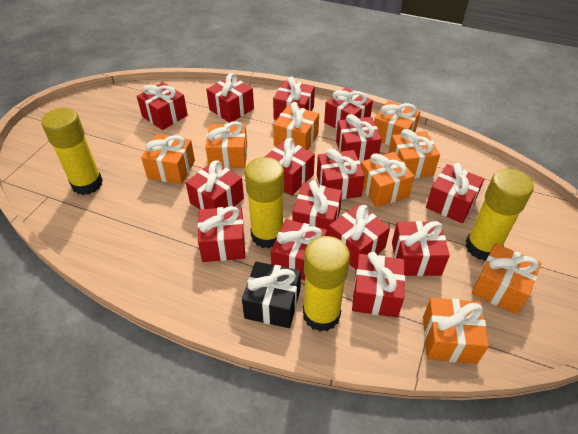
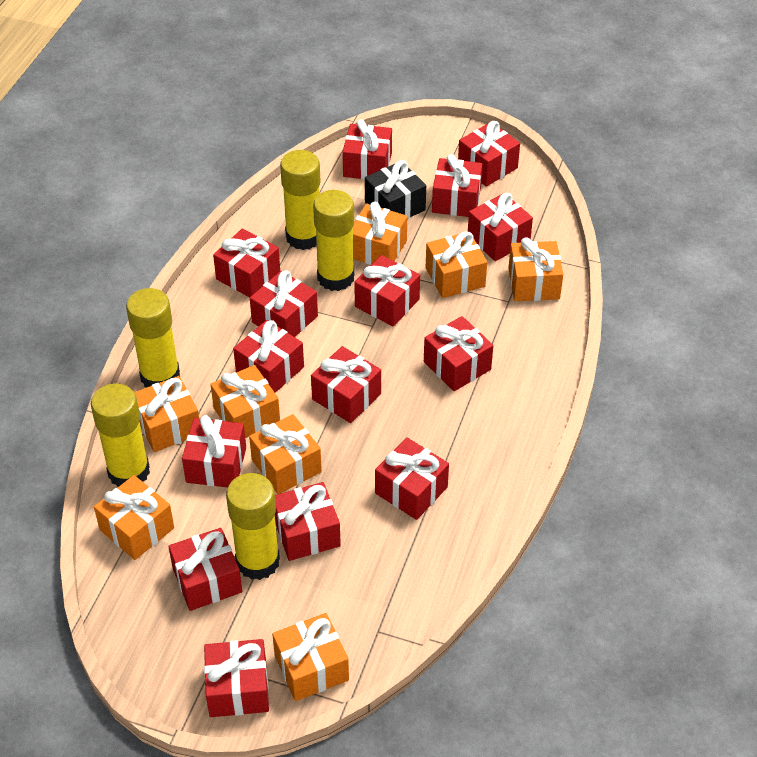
yellow glue stick: [41,108,103,195] [245,157,284,249] [303,236,350,332] [465,169,534,261] = 4 -> [91,383,150,487] [126,288,180,387] [226,473,280,580] [280,150,321,250] [313,190,354,291] = 5

